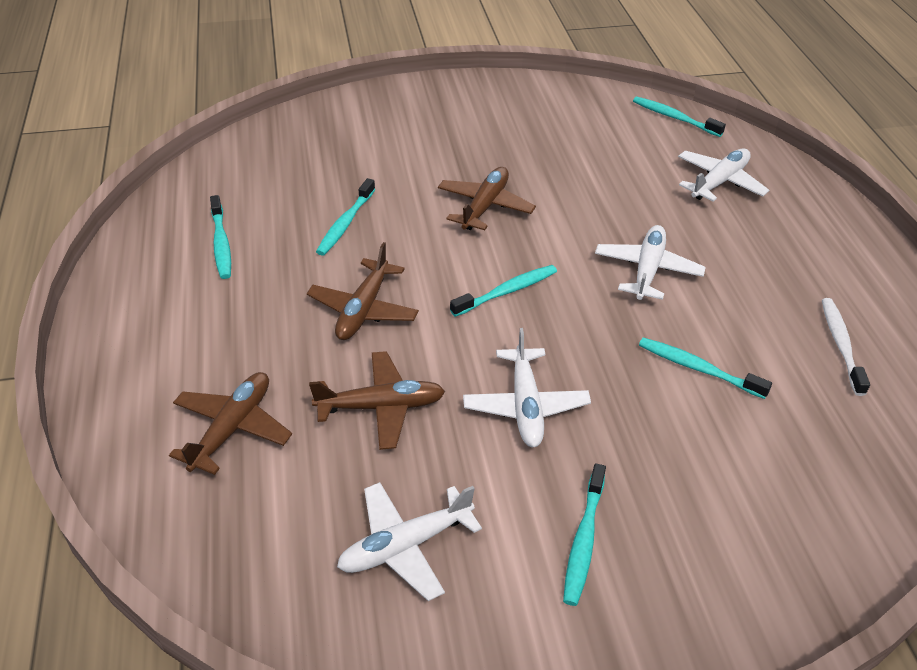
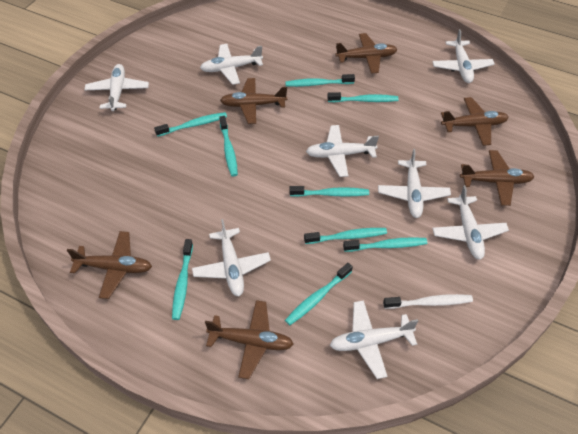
brown plane: [169,372,292,475] [307,242,419,340] [309,351,445,450] [438,167,536,230] = 4 -> [67,231,152,299] [205,300,294,379] [220,78,287,124] [335,33,398,74] [441,97,509,146] [460,150,534,206] = 6
turquoise toothbrush: [210,195,231,279] [316,178,375,256] [450,265,557,317] [563,463,606,606] [633,97,726,137] [639,337,772,399] = 6 -> [154,112,227,137] [172,239,193,320] [219,116,238,177] [285,74,355,87] [285,263,353,325] [289,186,369,197] [304,228,387,244] [327,92,398,102] [343,237,427,252] = 9
white plane: [337,482,482,601] [463,328,591,447] [595,225,706,300] [678,148,769,202] = 4 -> [84,64,149,111] [192,219,271,296] [200,44,263,85] [306,125,379,177] [330,300,418,379] [378,149,451,218] [432,29,495,83] [432,185,509,260] = 8

